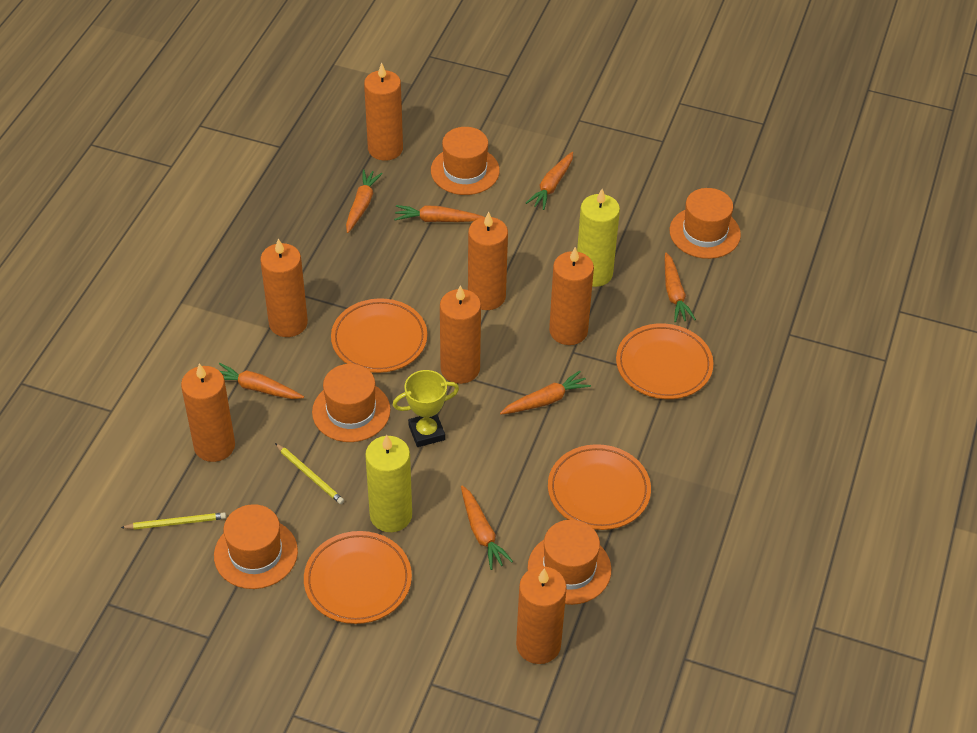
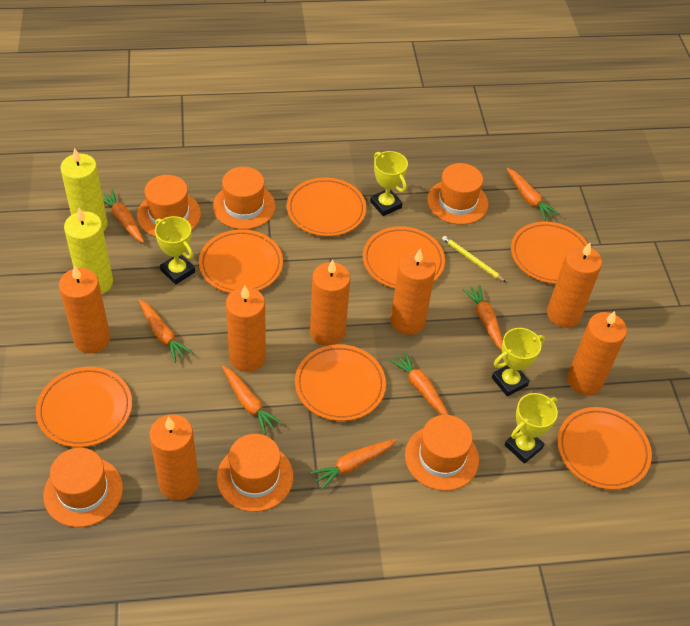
orange hat: [214,504,298,589] [312,364,390,442] [431,127,500,195] [528,520,611,605] [669,188,741,259] = 5 -> [43,448,123,527] [137,175,201,237] [213,167,276,230] [217,434,293,512] [405,415,479,491] [427,163,488,225] = 6
orange plate: [304,531,412,624] [331,298,427,373] [548,444,651,530] [616,323,713,399] = 4 -> [36,367,132,447] [199,229,283,293] [287,177,366,236] [295,344,386,421] [363,226,445,289] [511,222,588,284] [557,407,652,490] = 7
yellow pencil: [121,512,226,530] [275,443,344,504] = 2 -> [442,236,506,282] = 1
yellow trophy: [393,370,459,447] = 1 -> [155,216,195,285] [370,151,408,216] [492,328,545,396] [505,393,558,464] = 4

